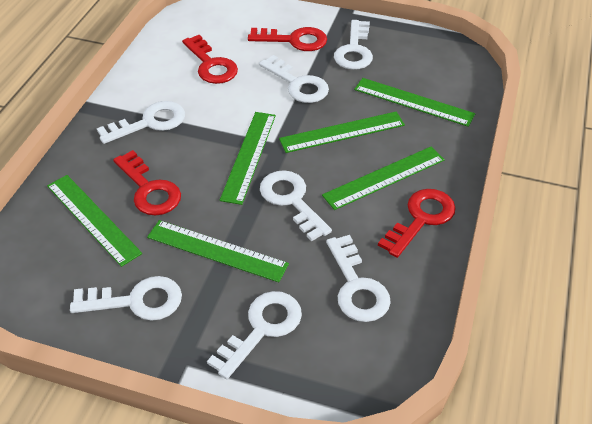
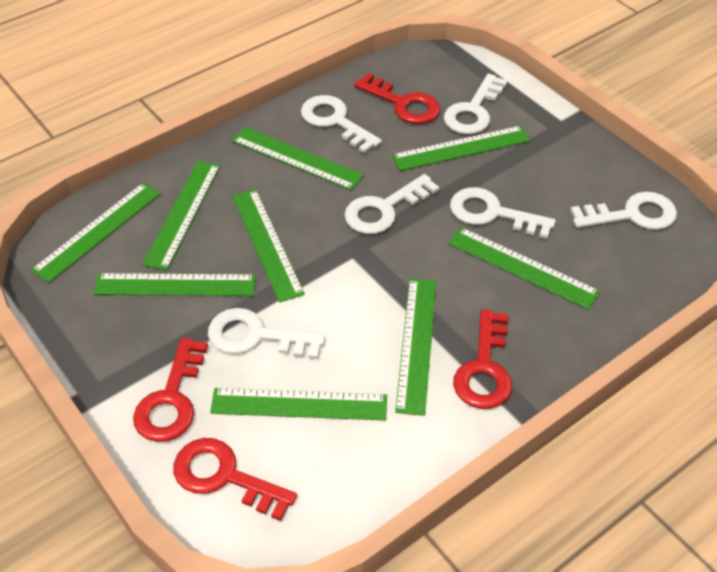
green ruler: [47,175,142,267] [147,220,289,282] [220,112,276,205] [279,112,405,153] [322,147,445,210] [354,78,475,127] = 6 -> [31,183,161,283] [94,273,256,296] [142,161,220,270] [210,388,387,420] [232,127,364,191] [232,189,305,302] [392,126,531,171] [395,279,436,416] [448,227,600,309] = 9
white key: [70,276,182,321] [97,101,185,144] [207,291,302,379] [259,55,329,103] [260,170,332,241] [326,235,391,322] [334,20,373,70] = 7 -> [208,308,325,359] [301,95,382,153] [344,174,440,234] [444,74,508,134] [450,187,556,239] [570,192,677,230] = 6

